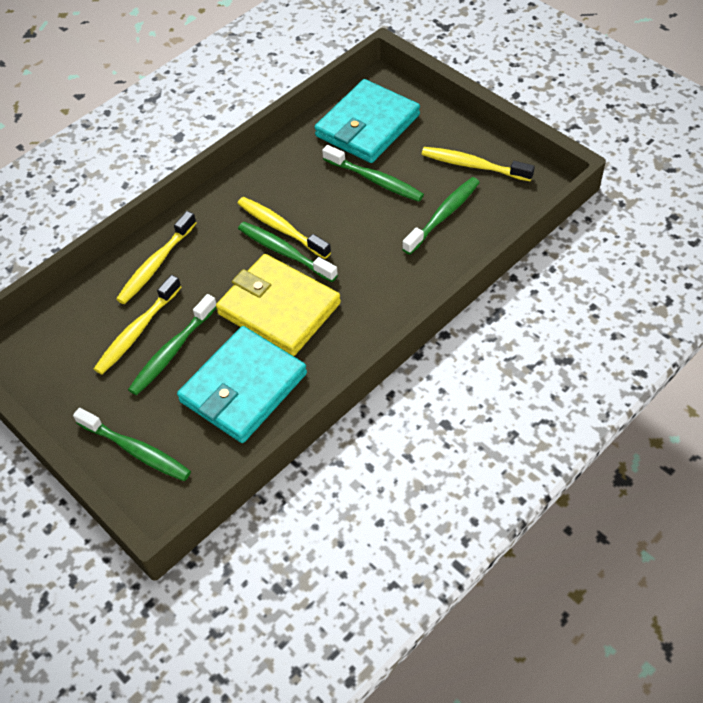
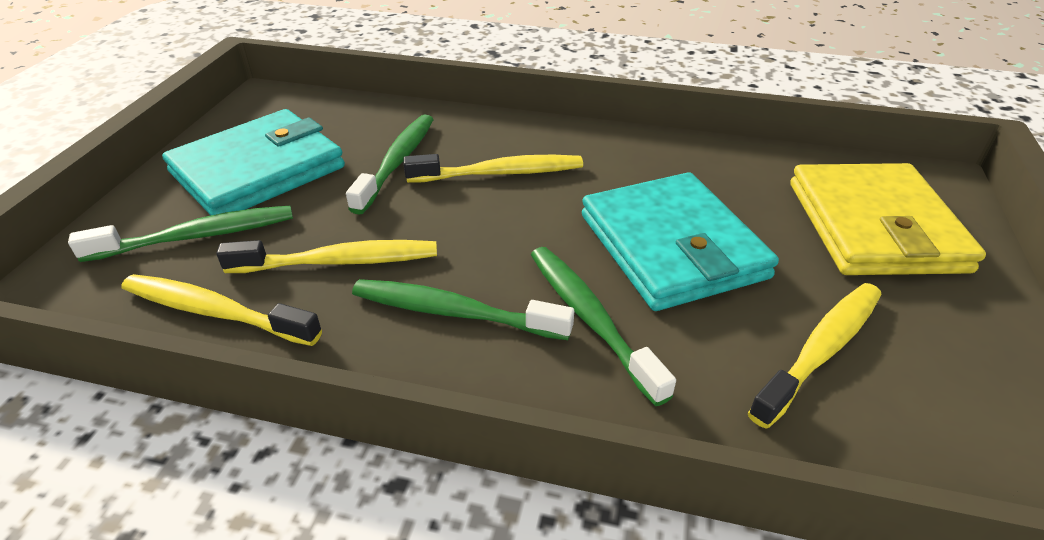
green toothbrush: [73,408,191,481] [128,294,216,395] [238,222,338,282] [322,145,424,202] [402,177,480,254] = 5 -> [68,206,293,262] [346,115,434,215] [352,279,574,340] [531,247,676,406] = 4

